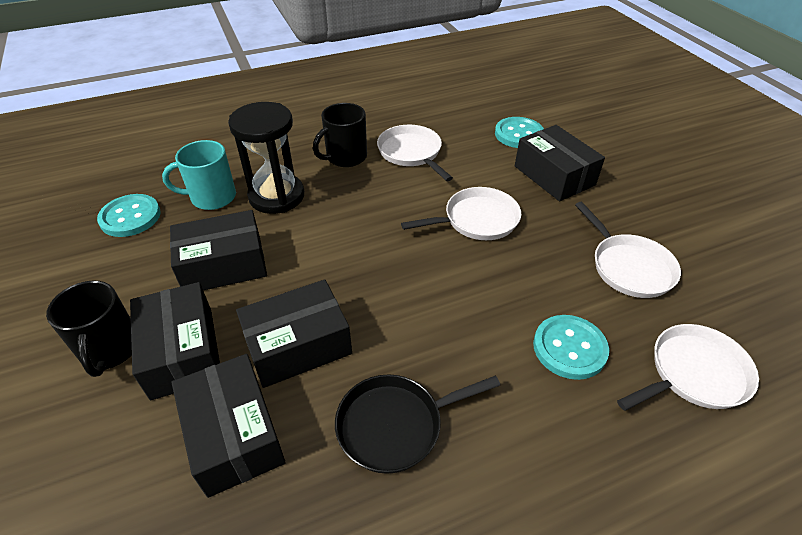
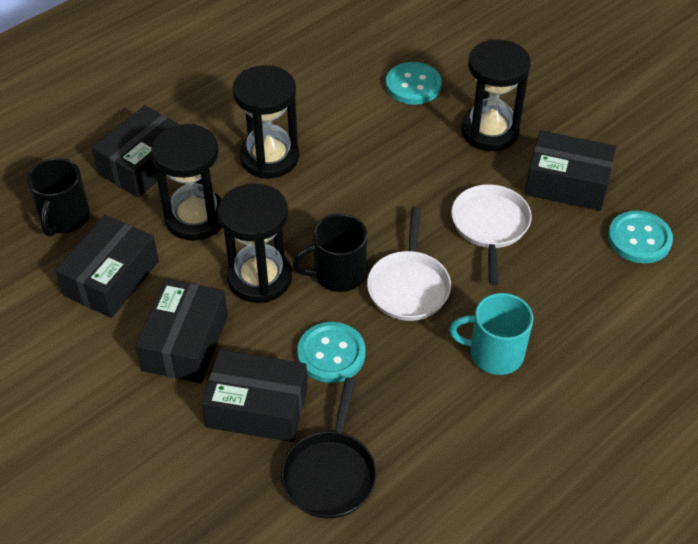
black hourglass: [228,102,304,214] = 1 -> [151,124,222,241] [218,183,292,303] [232,65,299,179] [461,39,531,151] = 4
white pan: [377,125,453,181] [401,187,521,240] [575,202,681,298] [617,324,759,411] = 4 -> [367,207,451,321] [451,184,532,285] = 2

